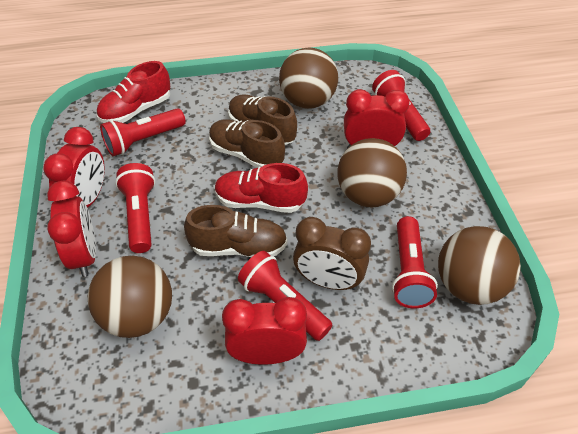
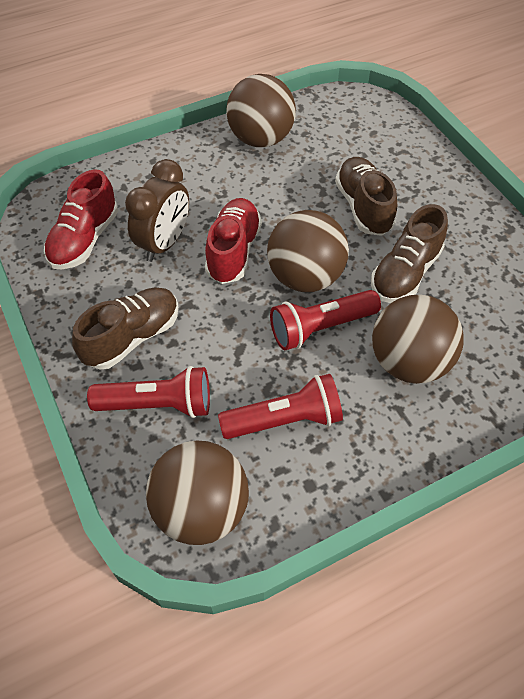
red clock: [43,127,104,208] [47,180,96,277] [222,297,307,365] [344,89,410,149] = 4 -> none = 0
red flashlight: [100,108,186,156] [115,163,155,253] [238,251,333,341] [372,70,430,141] [392,216,438,308] = 5 -> [87,366,210,418] [218,374,343,439] [270,290,381,350] = 3

